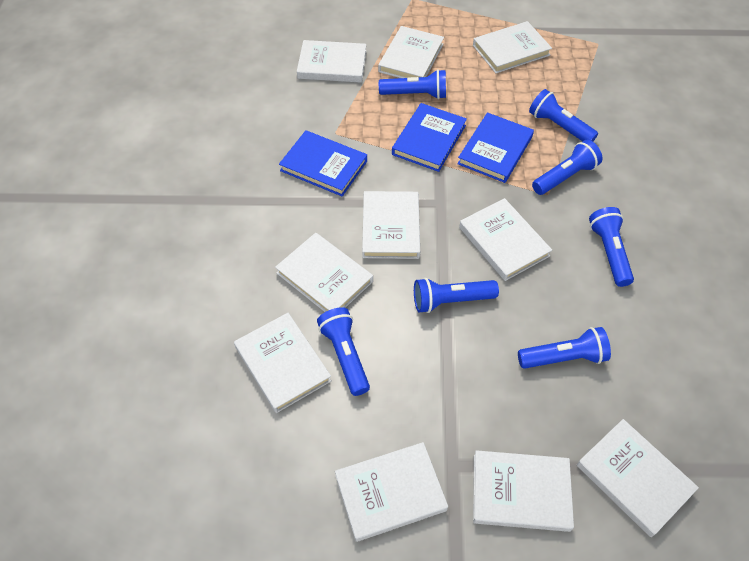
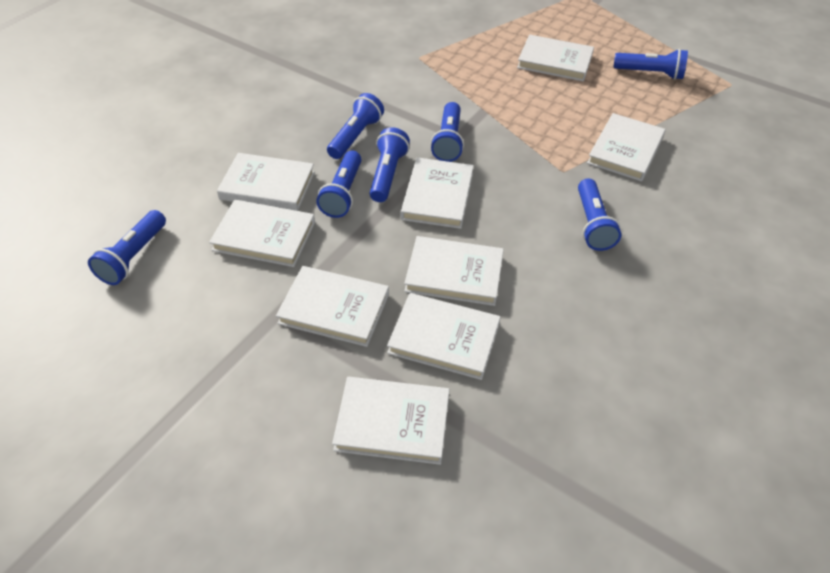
blue book: [279,130,367,197] [392,103,467,172] [457,113,534,183] = 3 -> none = 0
white book: [234,313,332,413] [275,233,373,312] [297,40,366,83] [335,442,448,542] [362,191,420,259] [378,26,444,78] [459,198,552,281] [473,21,552,73] [473,450,574,532] [577,419,699,537] = 10 -> [209,200,315,267] [217,153,315,211] [276,266,389,347] [332,377,450,465] [387,293,501,380] [401,157,474,229] [404,236,504,306] [517,35,594,82] [587,113,666,181] = 9

